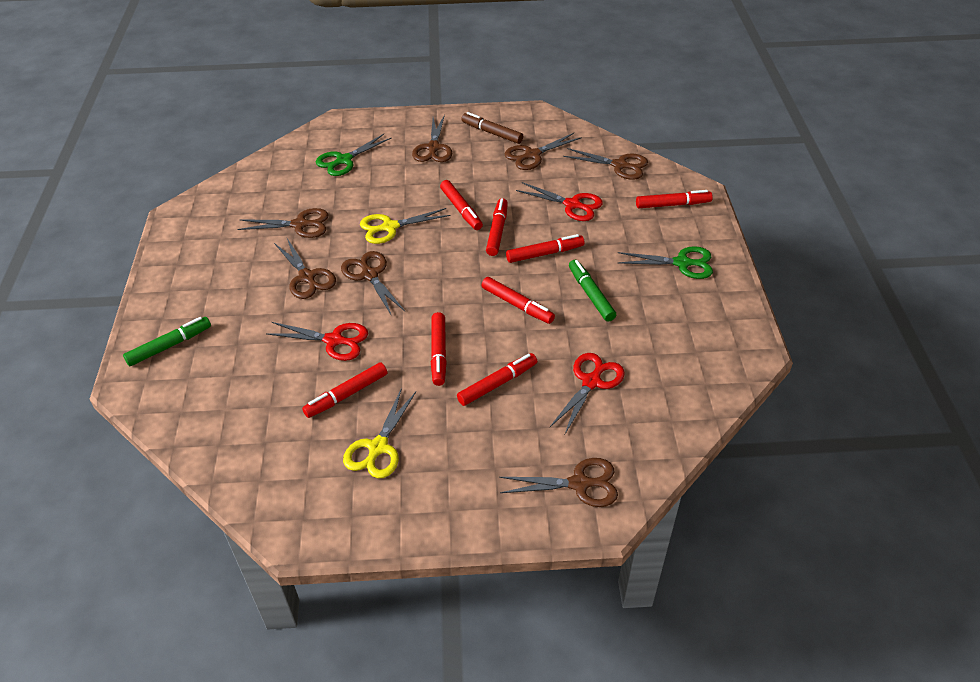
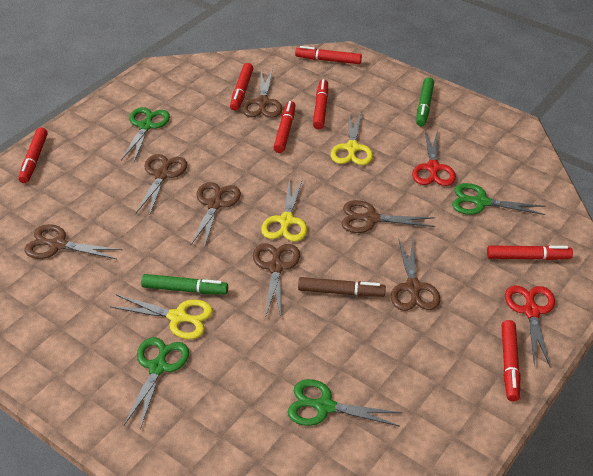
green scissors: [316,134,391,176] [618,246,713,279] = 2 -> [121,107,170,162] [124,337,189,430] [288,379,402,427] [452,183,545,215] = 4
red marker: [302,362,387,418] [431,312,447,386] [440,180,483,230] [457,353,537,406] [481,277,555,324] [486,198,508,256] [506,234,585,263] [636,190,713,208] = 8 -> [18,128,48,183] [230,63,253,111] [273,101,296,153] [295,46,362,64] [313,79,328,129] [487,245,573,260] [502,320,520,402] = 7
red scissors: [266,322,368,361] [516,182,603,221] [550,353,625,434] = 3 -> [412,130,456,186] [505,285,555,368] = 2
yellow scissors: [343,388,416,478] [360,208,450,244] = 2 -> [111,295,213,340] [261,178,307,242] [331,112,373,165] = 3

